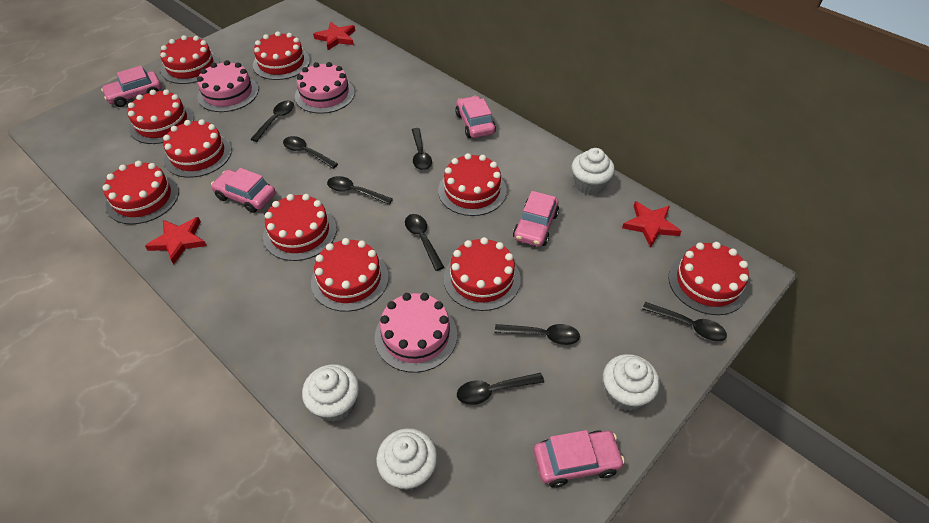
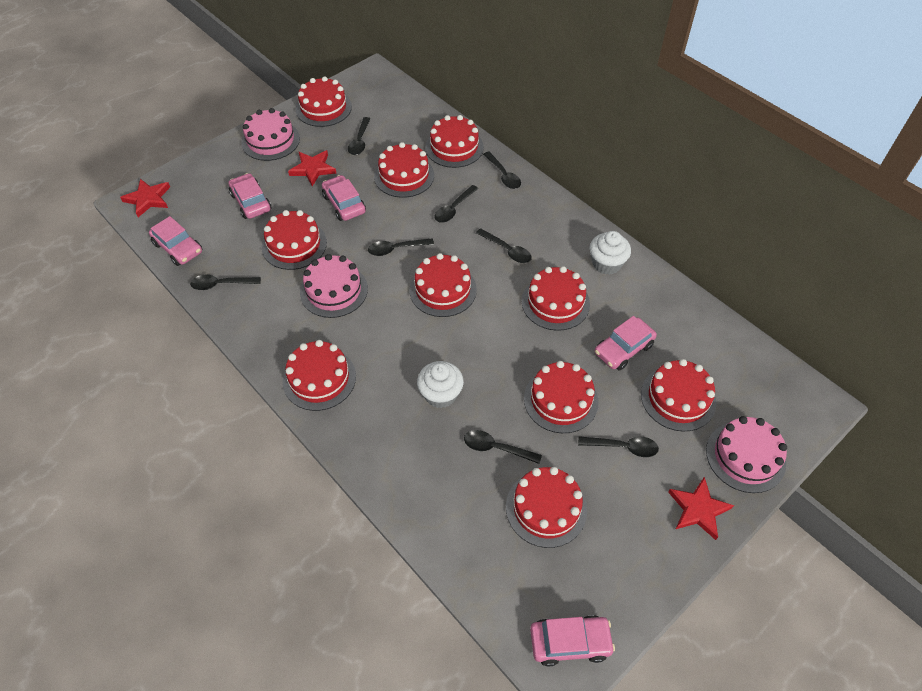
white cupcake: [302,364,359,422] [376,428,437,490] [572,148,615,195] [603,354,660,411] = 4 -> [417,361,464,408] [590,231,631,275] = 2

